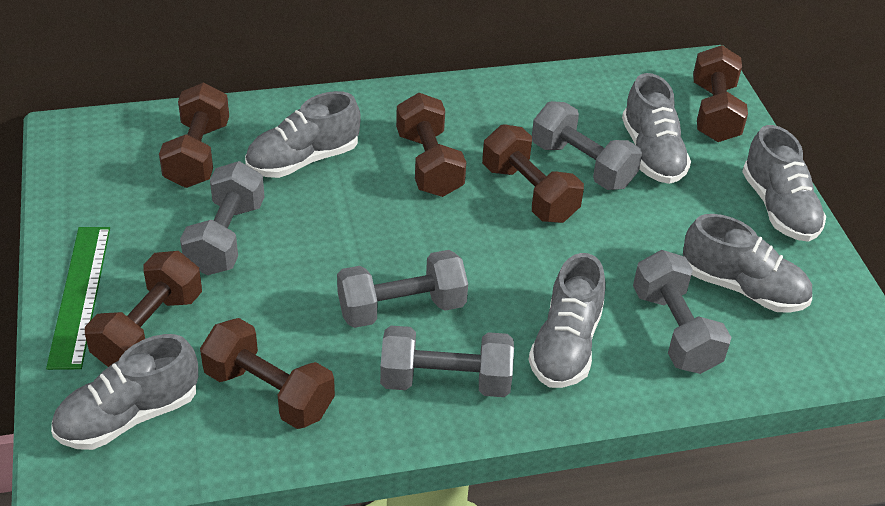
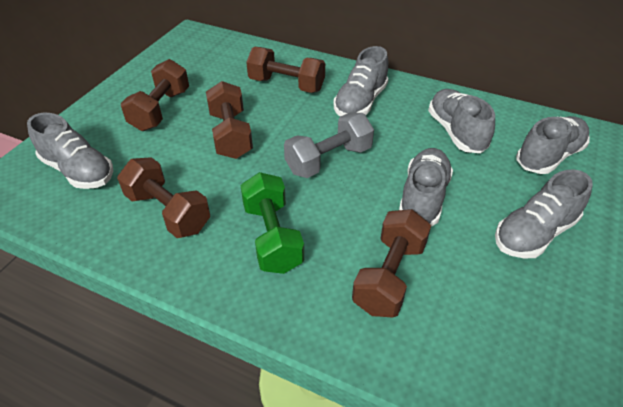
brown dumbbell: [85,251,202,367] [159,83,229,188] [200,318,335,429] [396,93,466,197] [482,124,584,223] [693,45,748,142] = 6 -> [117,157,210,238] [121,59,189,131] [206,81,253,159] [246,47,325,93] [352,209,431,318] = 5
green dumbbell: none = 0 -> [240,172,304,274] = 1
green ruler: [46,227,110,370] = 1 -> none = 0
grey dumbbell: [180,161,265,275] [337,250,468,328] [380,326,514,397] [532,101,642,190] [633,250,732,374] = 5 -> [284,112,374,178] = 1

